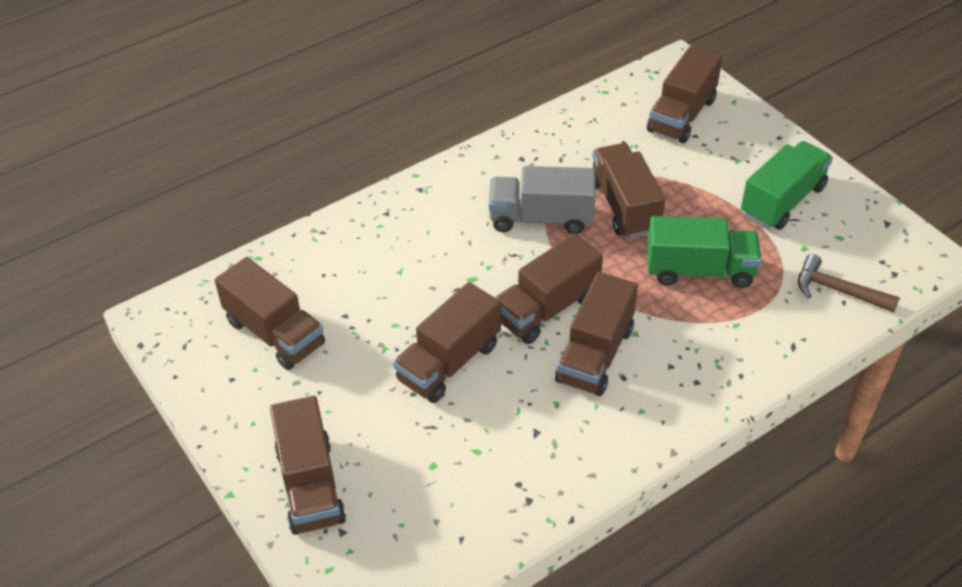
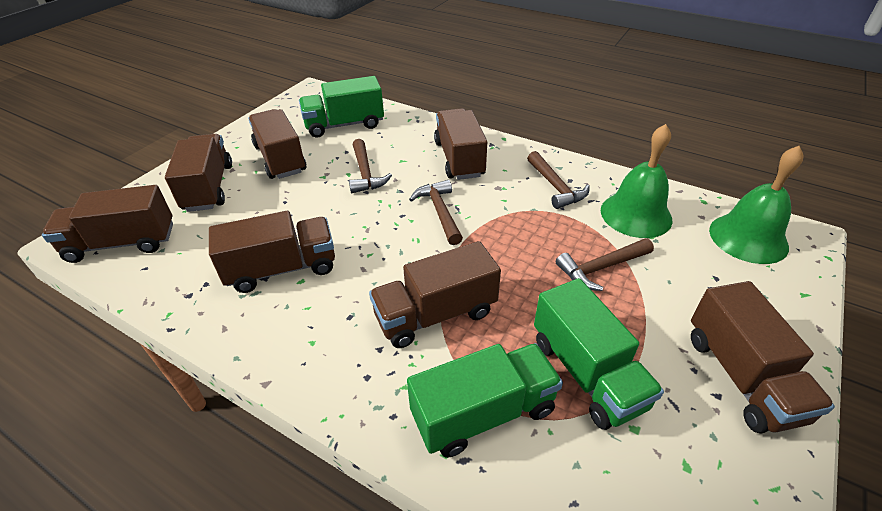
brown hammer: [798,254,900,313] = 1 -> [349,139,392,193] [409,180,463,245] [527,151,590,209] [556,238,654,291] = 4
green bell: none = 0 -> [601,124,672,238] [709,146,804,264] = 2
green truck: [647,216,762,288] [741,141,833,230] = 2 -> [299,76,384,138] [407,343,563,458] [534,278,664,430] = 3
grey truck: [489,166,596,234] = 1 -> none = 0

